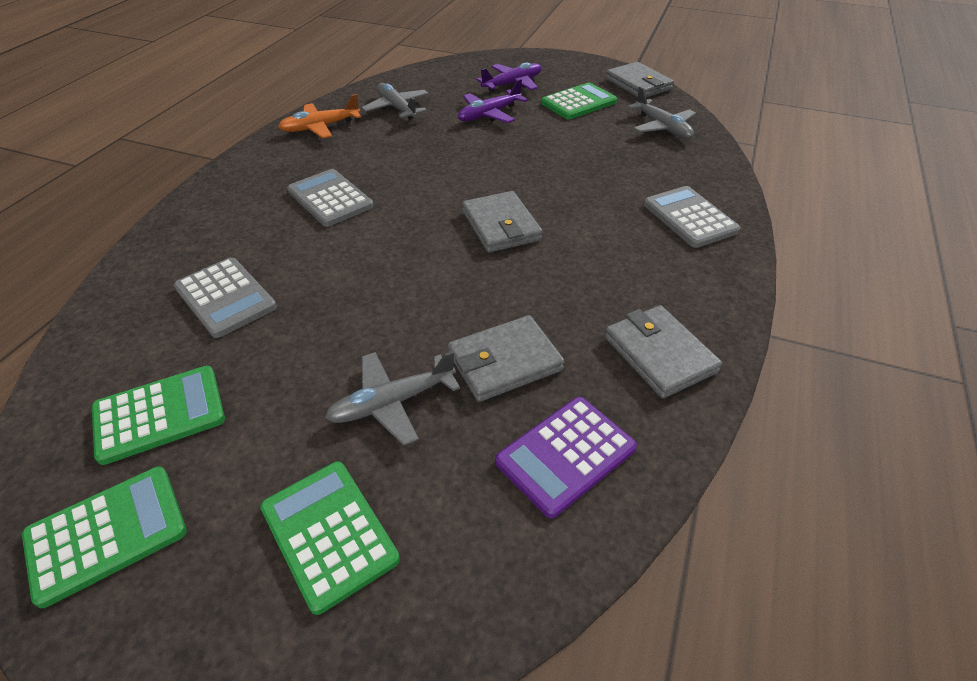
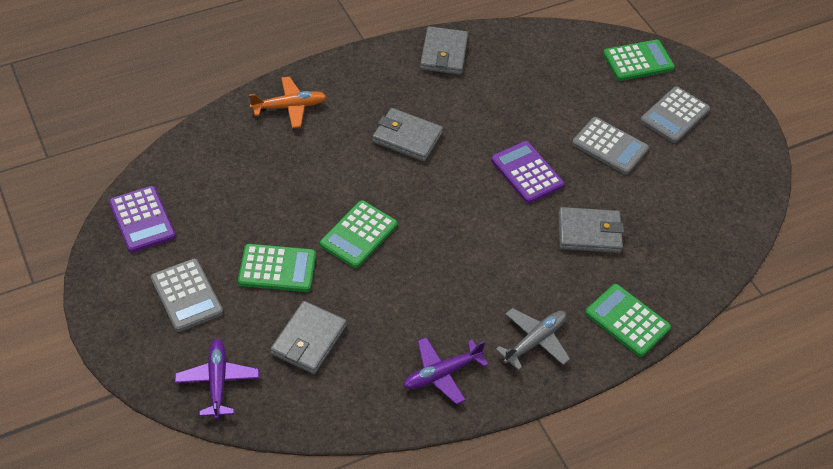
grey plane: [325,351,460,446] [361,83,429,120] [627,86,696,139] = 3 -> [495,308,570,371] = 1
purple calculator: [495,397,637,518] = 1 -> [109,186,176,253] [491,141,564,203] = 2

